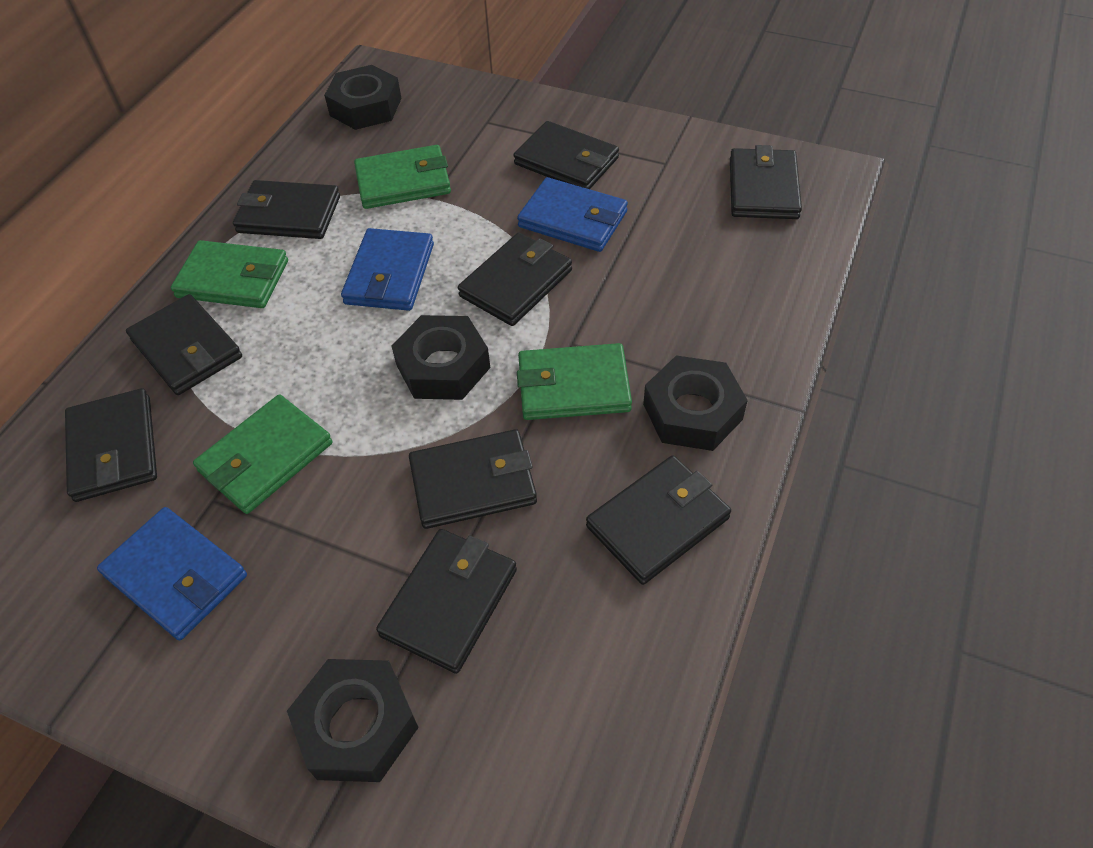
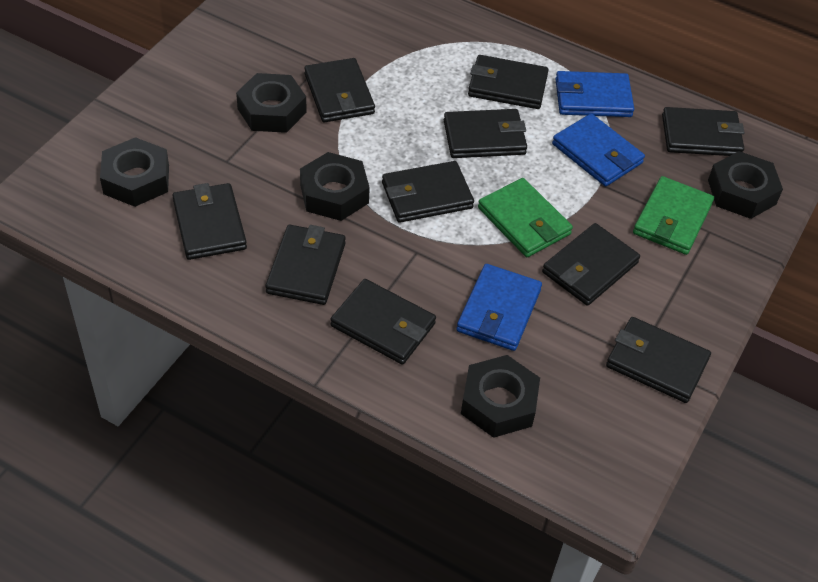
black nut: [287,659,419,782] [324,65,402,130] [392,315,490,400] [643,355,748,451] = 4 -> [100,137,169,207] [236,73,307,133] [300,152,370,221] [461,355,540,438] [708,151,783,219] = 5
black wallet: [65,388,157,502] [126,294,242,395] [233,180,340,239] [376,529,517,674] [409,429,537,529] [458,232,572,326] [513,121,619,189] [586,456,731,585] [730,145,802,219] = 9 -> [172,183,247,260] [265,225,346,305] [304,58,375,122] [331,279,436,365] [382,161,474,223] [444,109,527,158] [468,55,549,109] [542,223,640,306] [606,317,711,403] [662,107,745,156] = 10
green wallet: [171,240,288,308] [193,394,333,514] [354,145,451,209] [517,343,632,420] = 4 -> [478,178,573,257] [633,176,714,255] = 2

